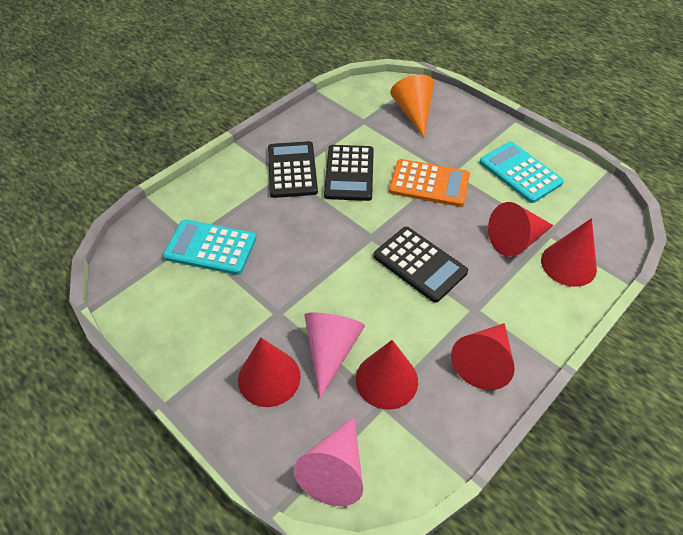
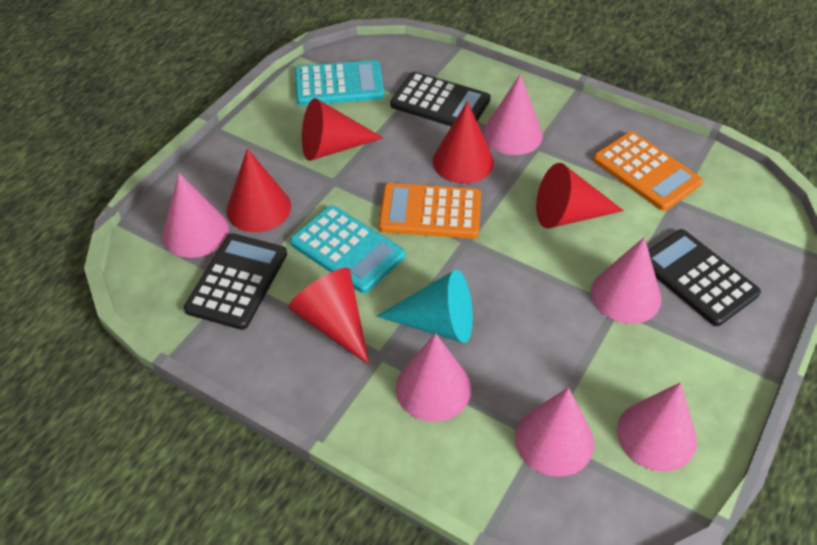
orange calculator: [389,159,470,207] = 1 -> [378,183,481,239] [593,131,703,211] = 2
orange cone: [390,75,434,137] = 1 -> none = 0
pink cone: [294,417,363,506] [304,312,365,398] = 2 -> [162,173,229,258] [396,333,471,422] [483,74,543,155] [515,387,594,477] [591,237,661,324] [617,382,697,472] = 6
turquoise cone: none = 0 -> [376,270,473,343] = 1

